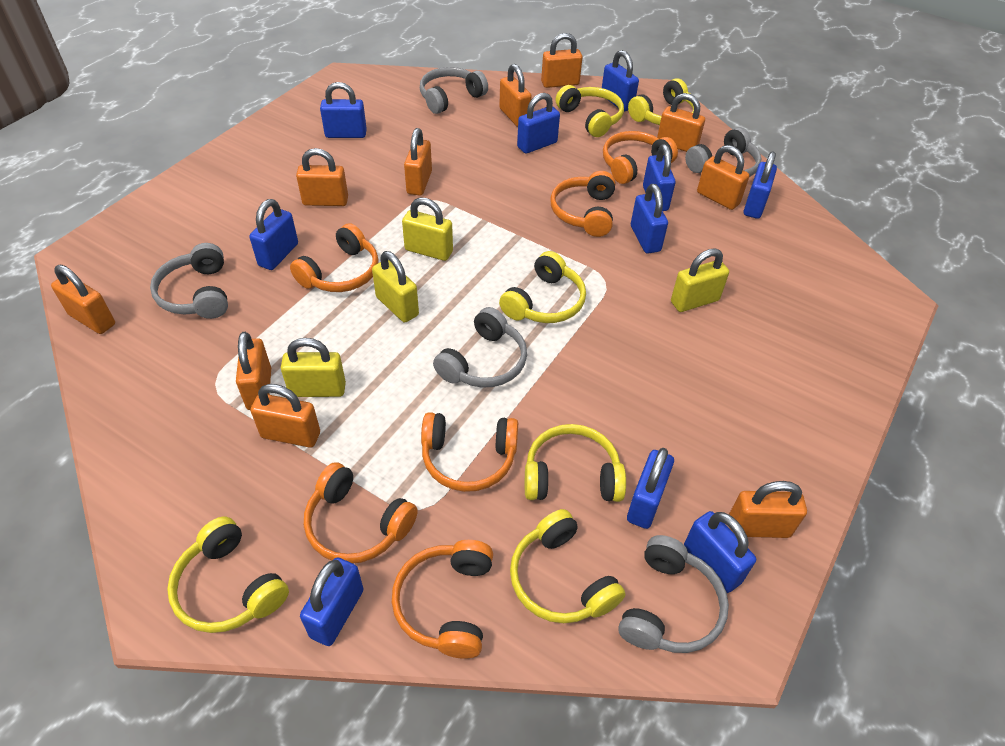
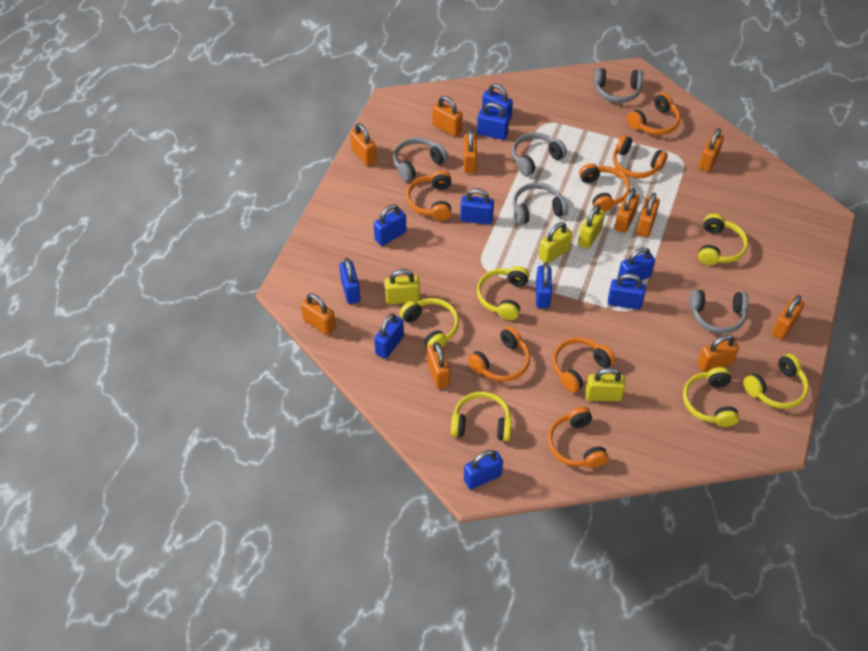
orange headphones: [290,223,379,292] [304,462,418,563] [392,540,493,659] [421,412,518,492] [550,171,615,237] [603,131,678,184] = 6 -> [406,170,451,221] [468,326,530,382] [548,407,608,468] [553,337,615,393] [579,164,630,212] [613,135,668,178] [627,93,681,135] = 7

